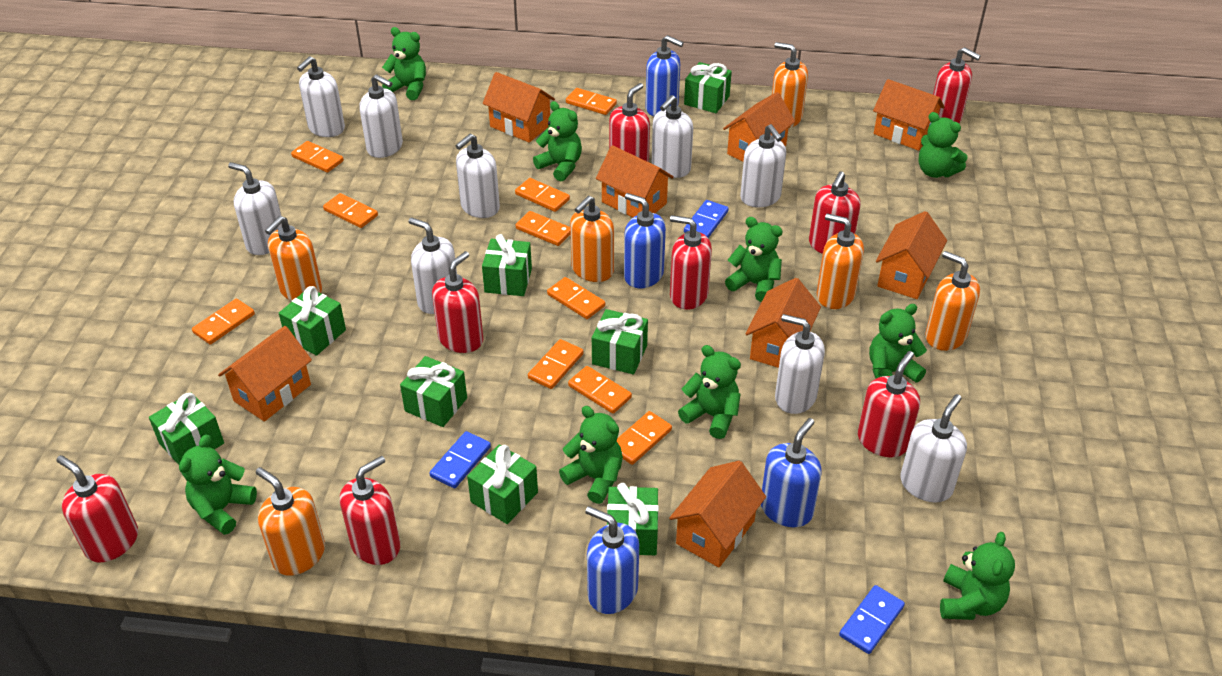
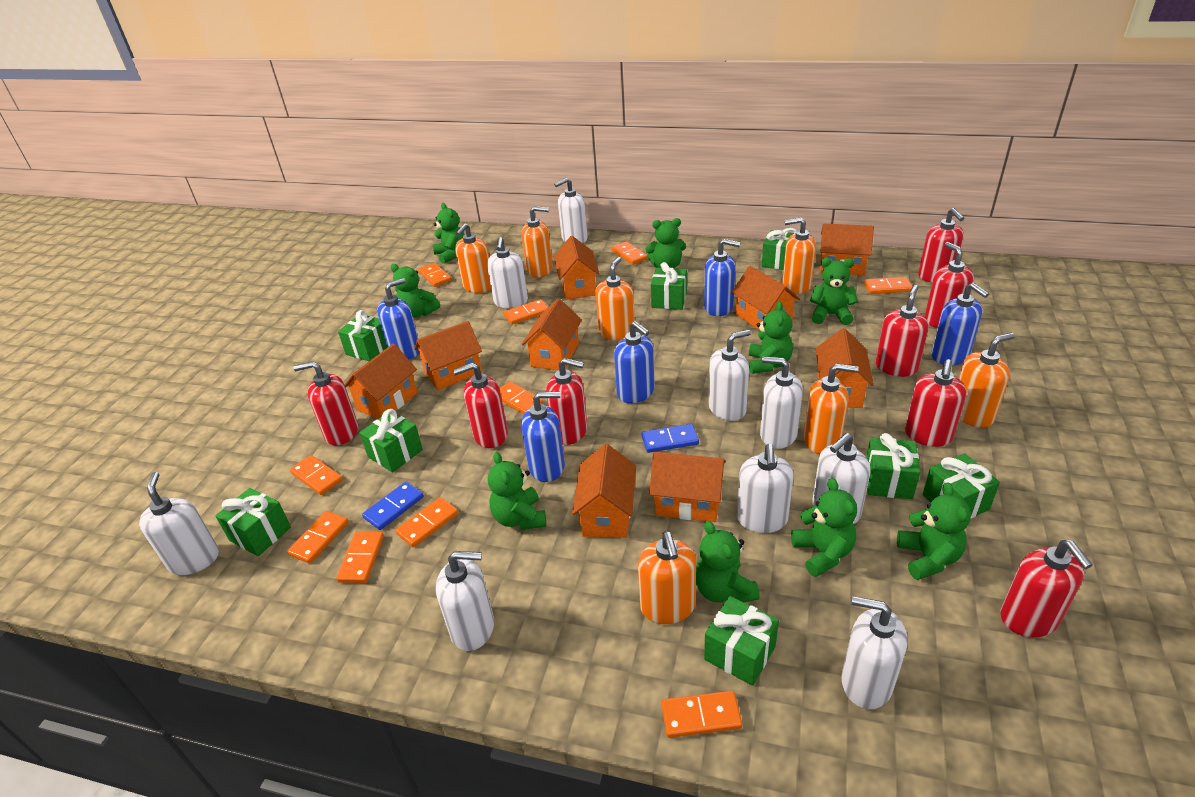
blue domino: [430,431,491,488] [684,200,729,238] [839,585,905,654] = 3 -> [362,482,424,530] [642,424,699,453] = 2
blue soap dispenser: [585,506,639,614] [624,193,666,288] [645,35,684,116] [761,418,822,527] = 4 -> [377,278,419,359] [521,391,565,482] [614,321,655,403] [704,239,740,316] [931,283,989,365] = 5
orange house: [218,326,312,422] [483,72,555,143] [596,145,674,217] [669,461,766,567] [723,92,795,162] [746,278,821,368] [873,79,945,151] [876,211,947,299] = 8 -> [345,344,418,419] [414,321,482,390] [521,298,582,370] [554,236,600,300] [572,444,636,538] [649,452,726,522] [732,266,800,330] [816,328,874,408] [820,224,874,275] = 9
orange soap dispenser: [256,467,325,576] [265,216,322,301] [570,196,614,282] [772,42,808,128] [817,213,864,309] [925,251,980,351] = 6 -> [455,223,491,293] [521,206,553,278] [595,257,635,341] [638,532,696,624] [783,218,816,294] [803,363,859,454] [959,333,1015,428] = 7

